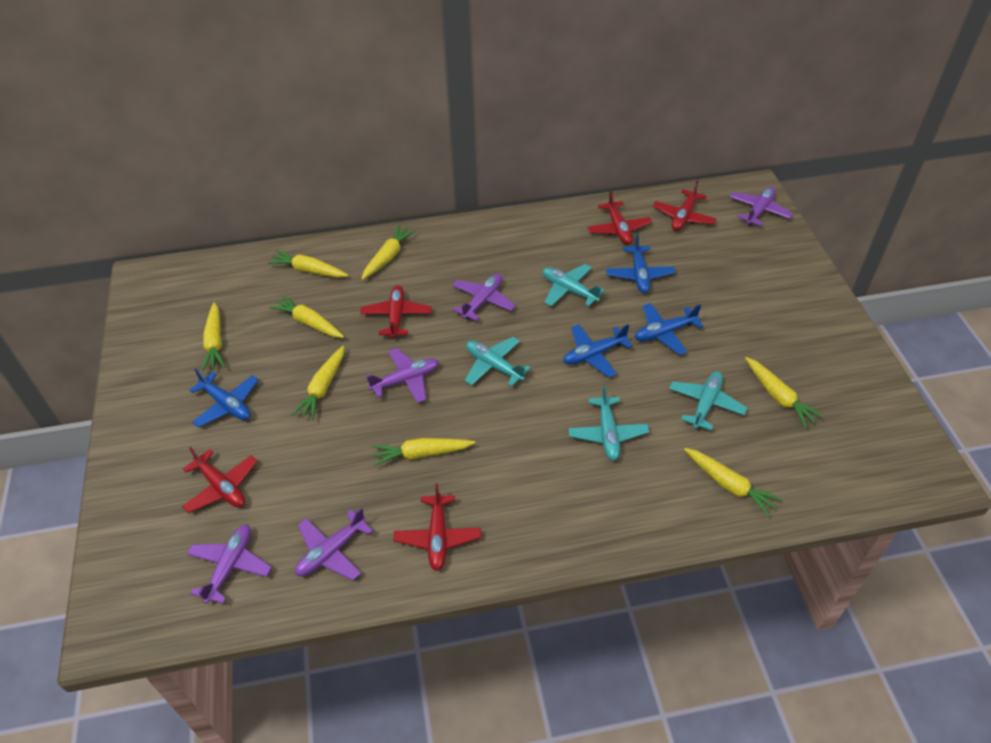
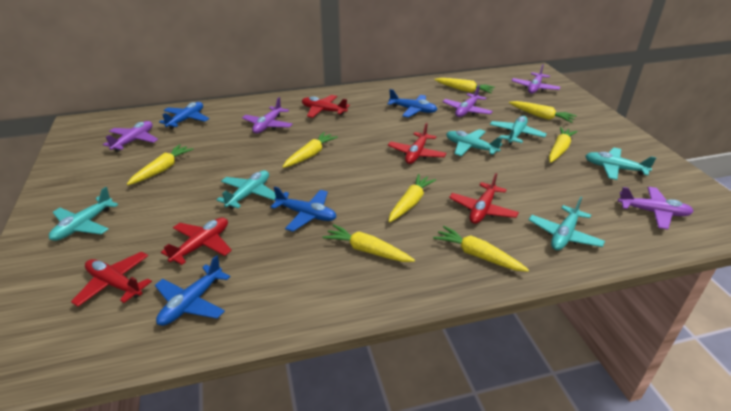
turquoise plane: [465,337,531,387] [543,264,605,306] [568,385,649,461] [669,371,747,431] = 4 -> [49,187,118,241] [217,170,276,209] [446,129,502,156] [490,116,547,145] [529,197,605,250] [585,148,656,180] = 6

